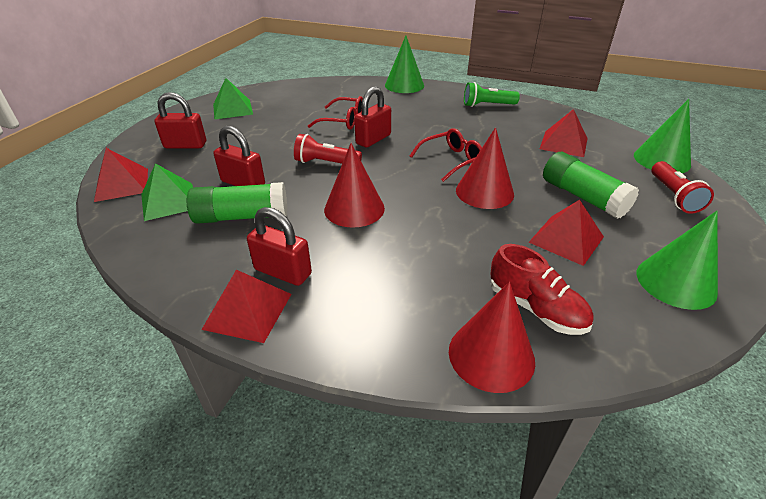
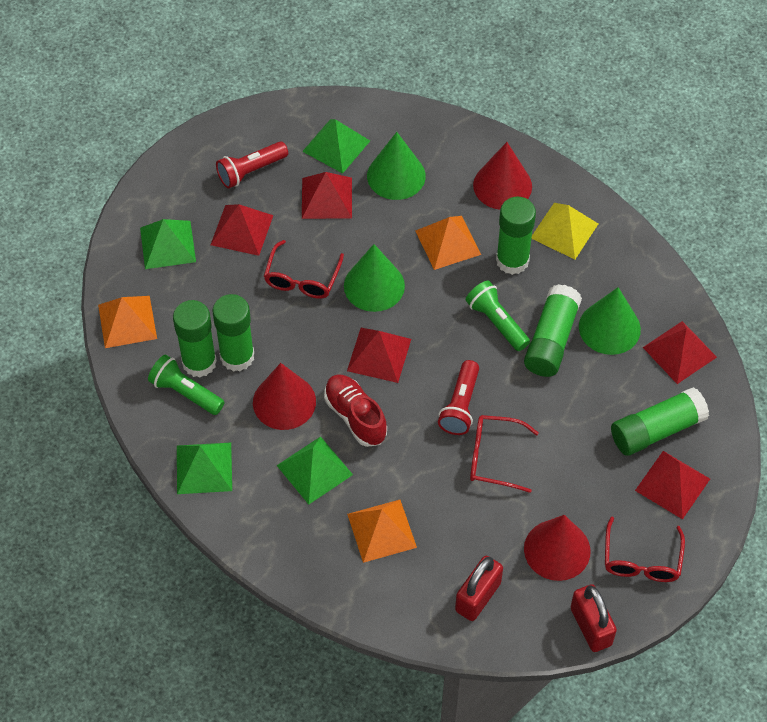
green flashlight: [464,82,520,107] = 1 -> [148,355,224,415] [466,280,530,351] = 2
green glue stick: [187,182,287,224] [543,152,639,219] = 2 -> [173,300,217,377] [213,294,254,372] [496,197,536,275] [524,284,582,377] [611,387,709,455] = 5
green pyramid: [141,163,193,221] [213,78,253,120] = 2 -> [140,219,196,269] [177,442,232,494] [277,436,353,505] [302,119,370,174] = 4
orange pyramid: none = 0 -> [98,296,157,348] [347,500,417,563] [416,216,481,270] = 3
red glasses: [308,96,363,130] [410,128,482,182] = 2 -> [264,240,344,299] [470,415,539,493] [605,517,685,582] = 3
red padlock: [154,92,206,148] [213,126,265,186] [247,207,312,286] [354,86,391,148] = 4 -> [455,556,503,621] [571,584,617,652] = 2
red pyramid: [94,148,148,202] [201,270,291,343] [529,200,604,266] [540,109,588,157] = 4 -> [211,204,274,256] [302,172,352,219] [347,328,411,383] [635,451,710,519] [643,321,717,384] = 5
yellow pyramid: none = 0 -> [531,203,598,259] = 1

